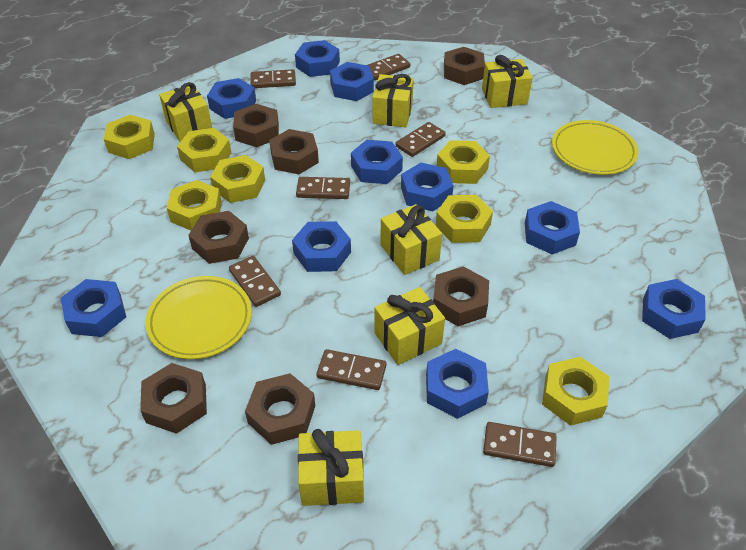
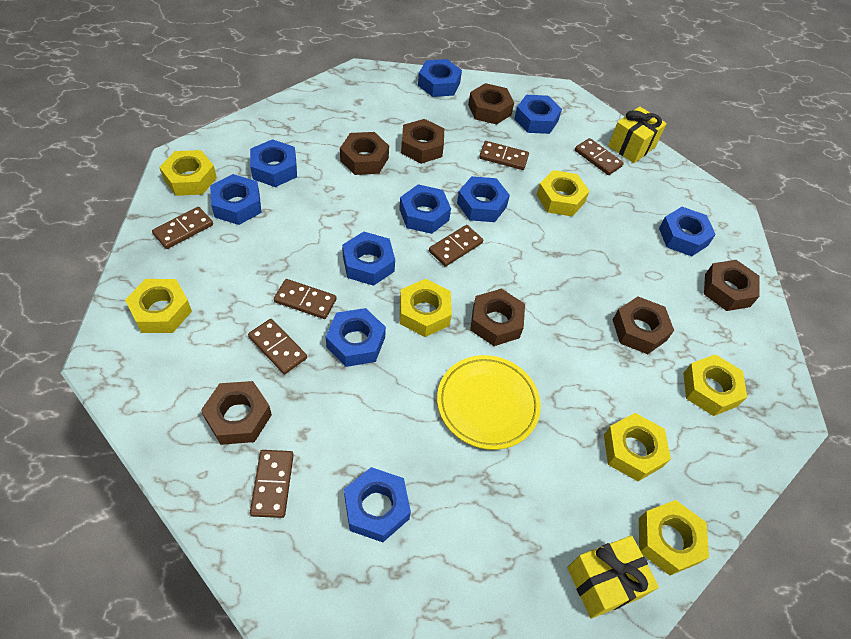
yellow gift: [159,82,212,142] [298,429,364,506] [372,74,414,127] [375,287,445,365] [380,204,442,275] [482,55,533,108] = 6 -> [567,535,659,619] [608,106,667,163] = 2
yellow plate: [146,276,252,359] [552,120,638,175] = 2 -> [437,355,541,450] = 1

